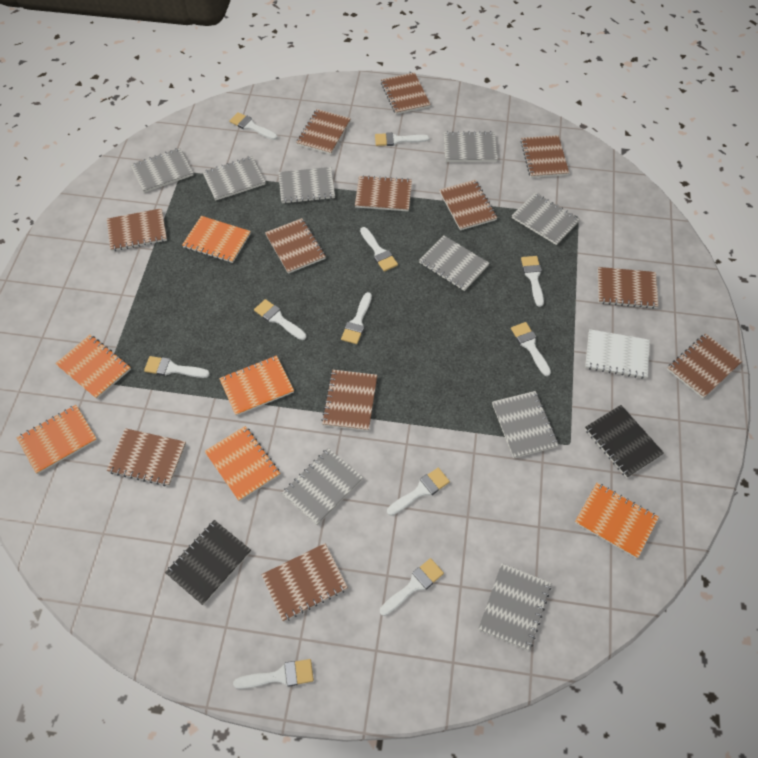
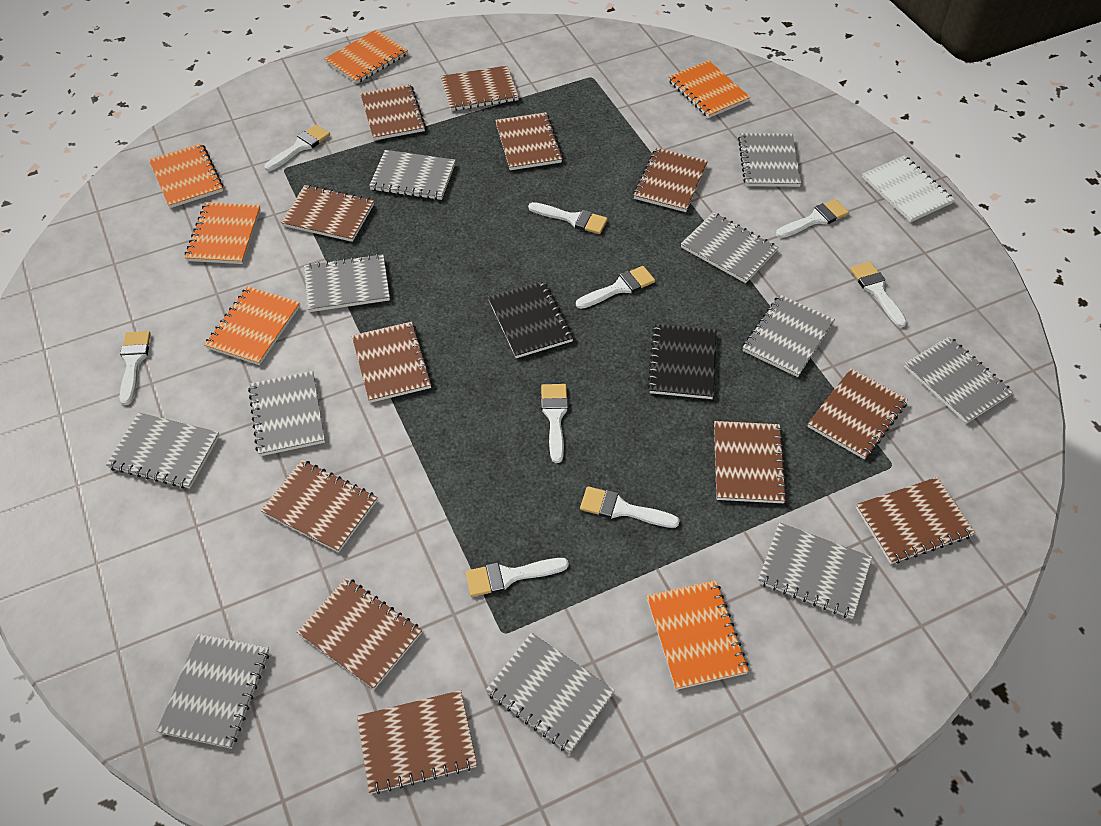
grey notebook: [130,148,193,193] [202,156,265,201] [278,167,335,204] [282,448,363,525] [419,236,489,291] [443,131,498,162] [478,563,551,651] [492,391,559,458] [512,193,580,245] = 9 -> [106,412,220,489] [157,633,269,749] [248,371,325,456] [304,254,390,312] [369,150,456,200] [485,633,615,753] [681,212,778,283] [738,133,801,187] [743,295,835,377] [758,522,872,619] [904,336,1013,424] = 11
white brush: [144,356,210,378] [229,112,277,140] [233,659,314,689] [254,299,306,340] [341,292,372,344] [360,227,398,272] [375,132,429,146] [380,558,444,616] [387,468,450,516] [511,322,551,376] [521,256,544,307] = 11 -> [120,331,151,405] [264,125,330,171] [465,558,569,597] [528,202,608,234] [541,384,568,463] [576,266,655,309] [580,486,680,528] [776,199,849,238] [850,261,907,328] = 9

